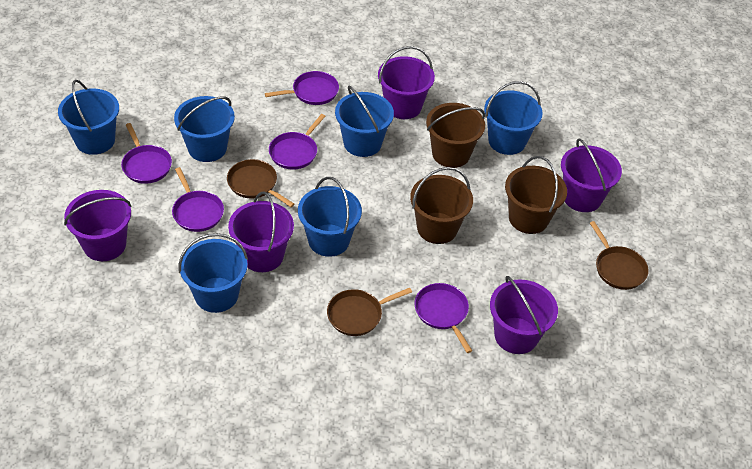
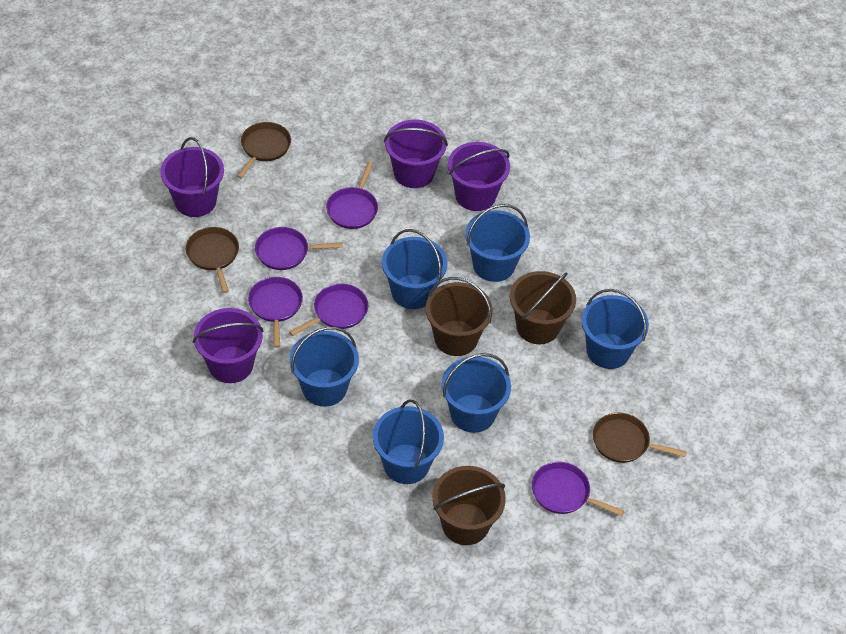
purple bucket: [64,190,131,261] [228,191,294,272] [378,46,435,119] [490,276,558,354] [561,138,622,212] = 5 -> [160,137,224,217] [193,308,264,383] [384,120,448,188] [448,142,510,211] = 4

